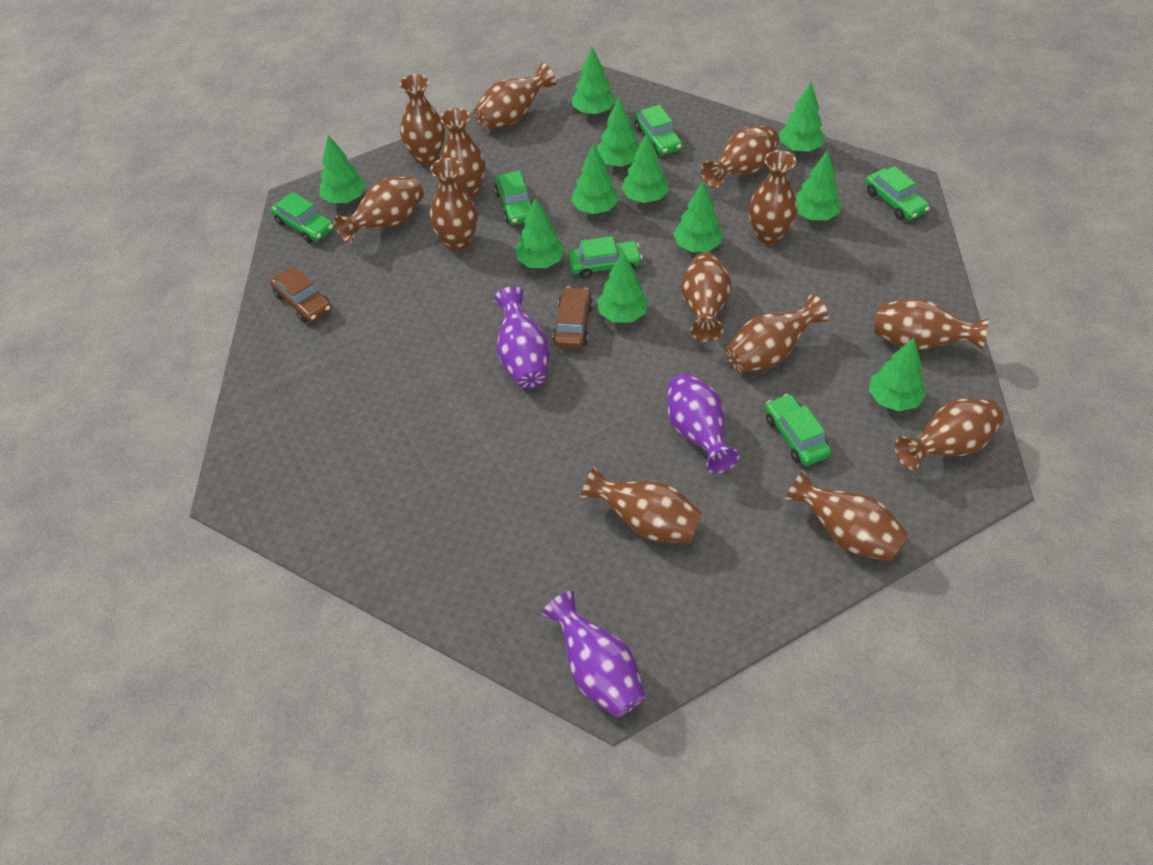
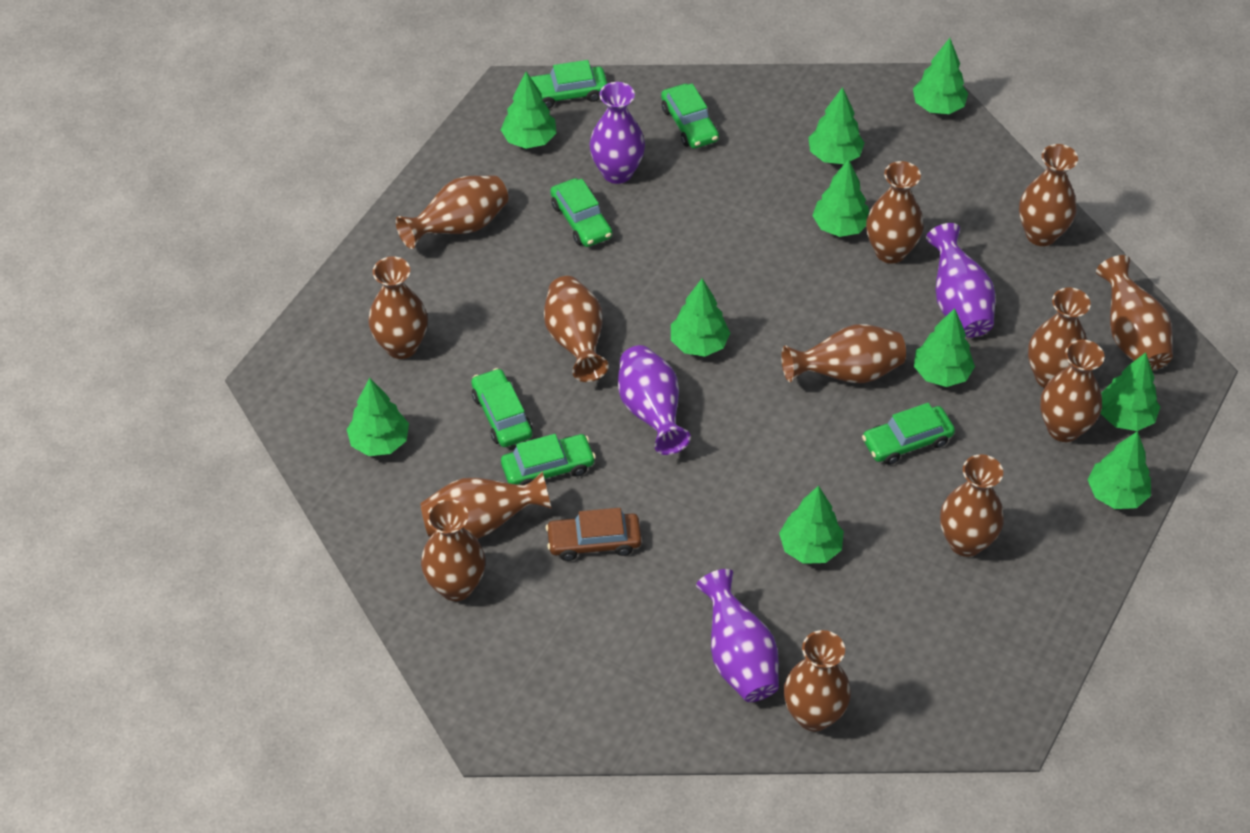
brown car: [270,266,332,323] [553,287,593,349] = 2 -> [546,508,642,561] = 1
green tree: [320,135,366,203] [515,198,565,268] [571,144,619,214] [572,47,616,115] [597,98,639,167] [597,252,649,322] [621,133,669,203] [673,181,723,252] [779,83,825,152] [796,150,841,220] [869,338,926,411] = 11 -> [346,378,409,456] [501,72,556,149] [671,278,730,357] [779,486,844,564] [808,87,865,164] [812,159,869,237] [913,38,968,114] [914,308,975,387] [1088,431,1151,509] [1100,352,1160,431] = 10
purple vase: [494,286,550,388] [542,591,645,718] [667,373,739,473] = 3 -> [589,82,645,184] [618,345,691,455] [696,569,779,702] [926,223,995,338] = 4

